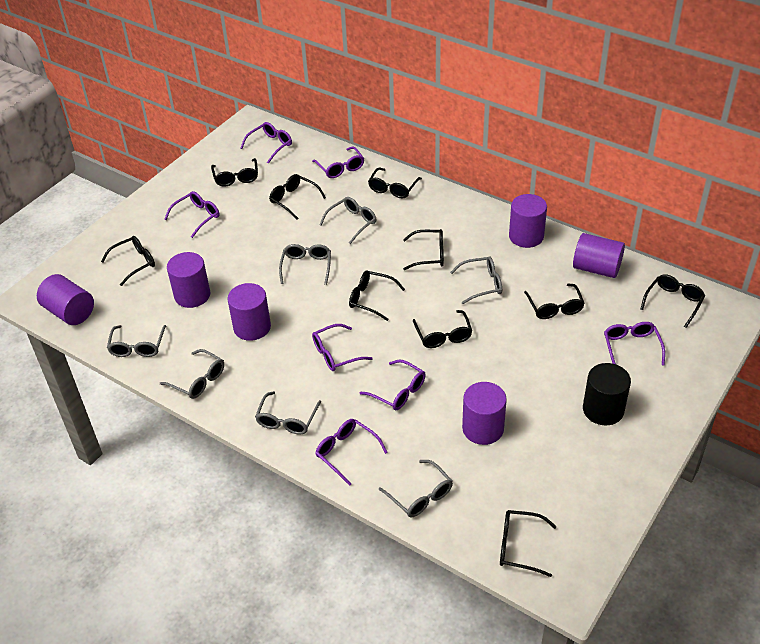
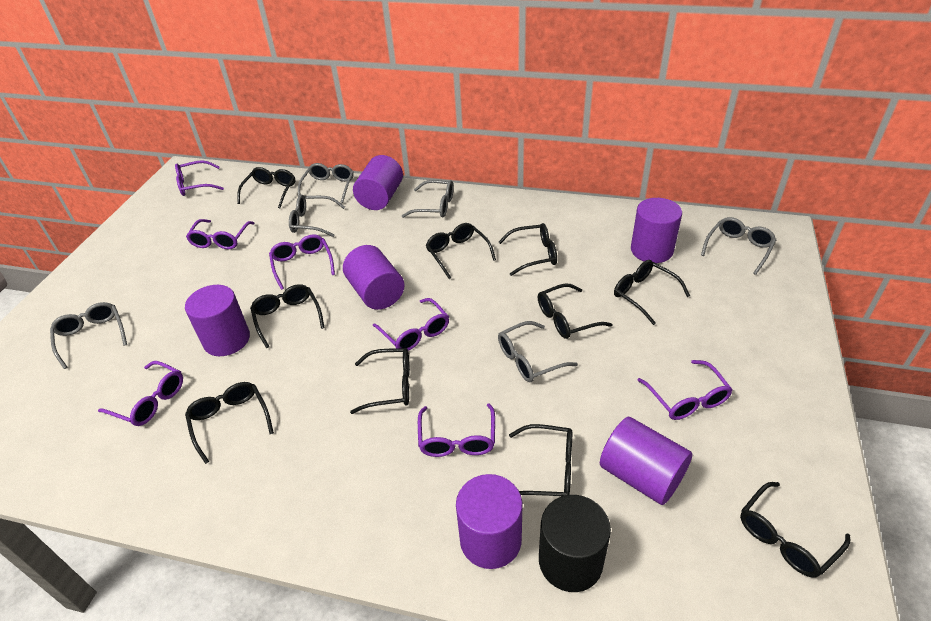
grey glasses: [107,325,166,357] [160,349,224,399] [255,391,321,435] [279,244,331,285] [320,197,377,244] [379,460,453,518] [450,256,502,304] = 7 -> [50,302,127,369] [289,195,345,237] [298,163,354,203] [402,180,454,218] [498,321,578,382] [701,217,776,275] = 6

